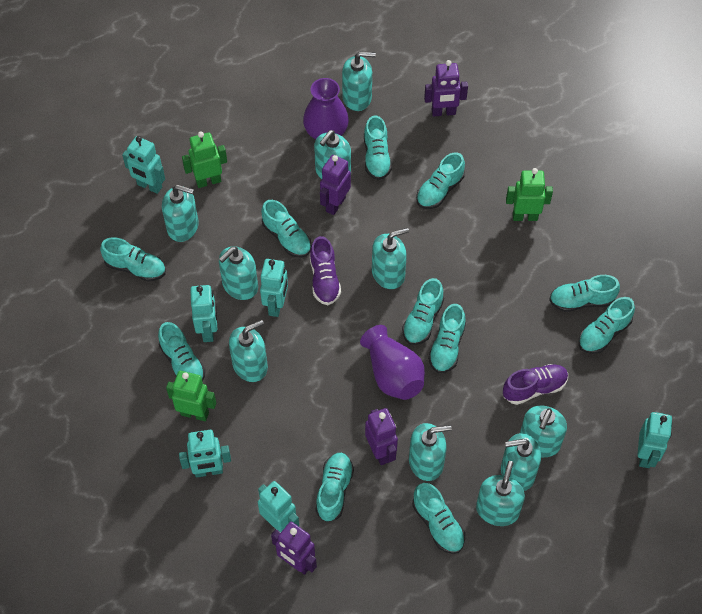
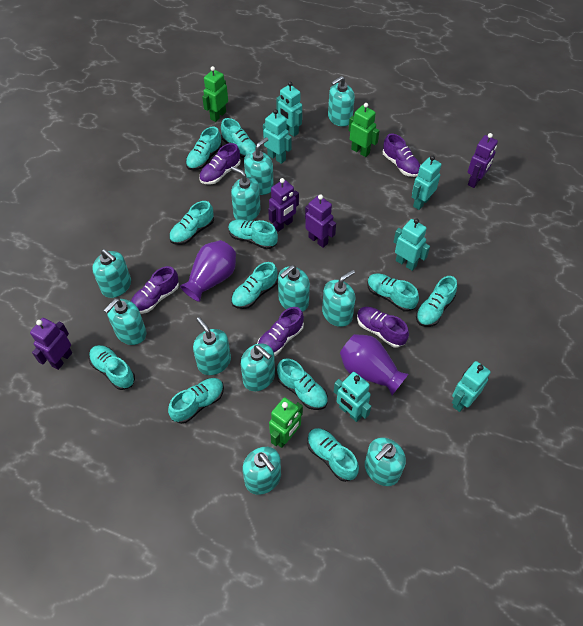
purple shoe: [310,236,341,305] [503,364,568,405] = 2 -> [131,266,179,314] [199,143,241,185] [257,307,304,356] [357,307,409,348] [383,134,421,177] = 5
turquoise soap dispenser: [162,185,199,242] [219,246,258,300] [229,320,268,382] [314,130,351,179] [342,52,376,111] [372,228,409,289] [409,423,452,481] [476,461,525,526] [501,433,541,491] [520,406,567,457] = 10 -> [92,249,131,298] [104,298,147,345] [193,317,231,375] [231,166,261,221] [241,343,275,391] [242,447,281,495] [244,137,274,195] [278,265,310,312] [322,270,356,327] [328,76,355,127] [365,437,406,486] = 11

